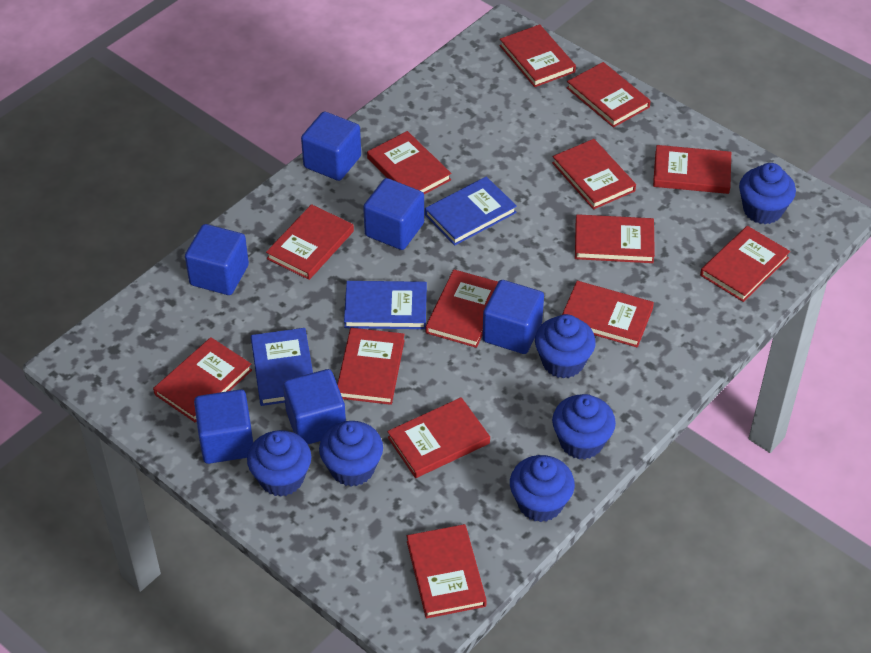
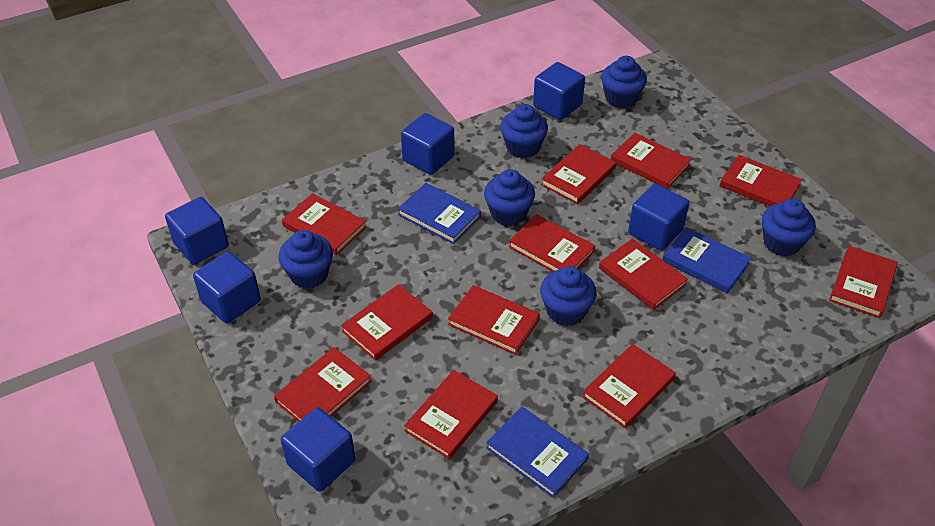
red book: [153,337,252,422] [266,204,354,280] [337,328,405,405] [367,131,451,194] [387,397,490,478] [407,524,487,618] [425,269,498,348] [499,24,576,87] [552,139,636,210] [562,281,654,348] [567,62,651,127] [575,214,655,263] [653,145,731,194] [700,226,790,302] = 14 -> [274,347,372,422] [282,193,366,255] [341,284,433,361] [404,370,498,459] [448,285,540,355] [509,214,595,272] [541,144,616,204] [582,344,676,428] [599,239,688,310] [611,133,691,189] [720,155,802,206] [829,246,898,318] = 12

